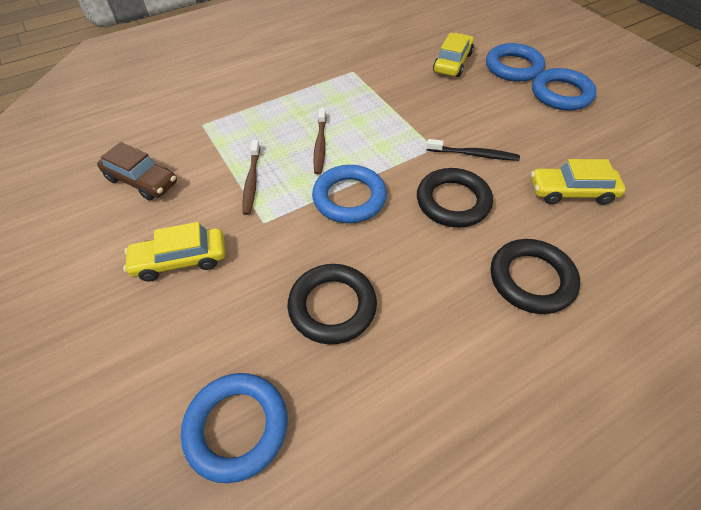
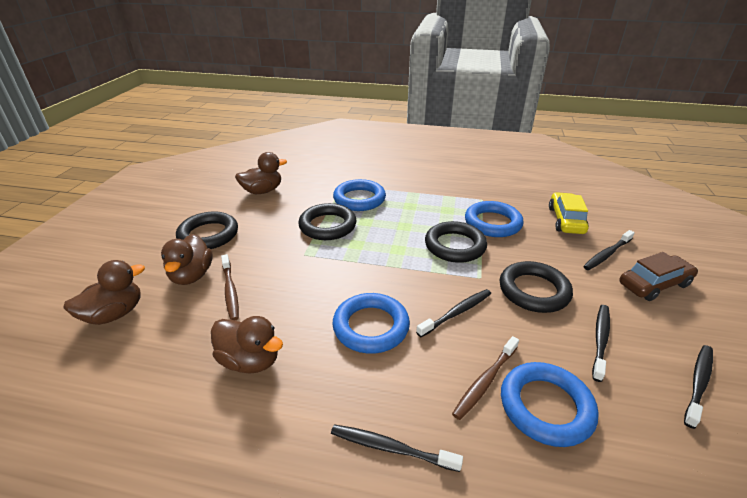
black ring: [288,264,377,345] [417,168,493,228] [491,239,580,314] = 3 -> [176,211,238,249] [298,203,356,240] [425,221,487,263] [500,261,573,313] = 4
black toothbrush: [427,139,520,161] = 1 -> [331,425,463,472] [416,289,491,337] [583,230,635,270] [592,305,610,382] [684,345,713,429] = 5
brown duck: none = 0 -> [63,260,145,325] [161,234,213,285] [211,316,283,374] [235,152,287,194] = 4
yellow car: [123,222,225,282] [433,33,474,77] [531,159,626,205] = 3 -> [549,192,588,234] = 1

